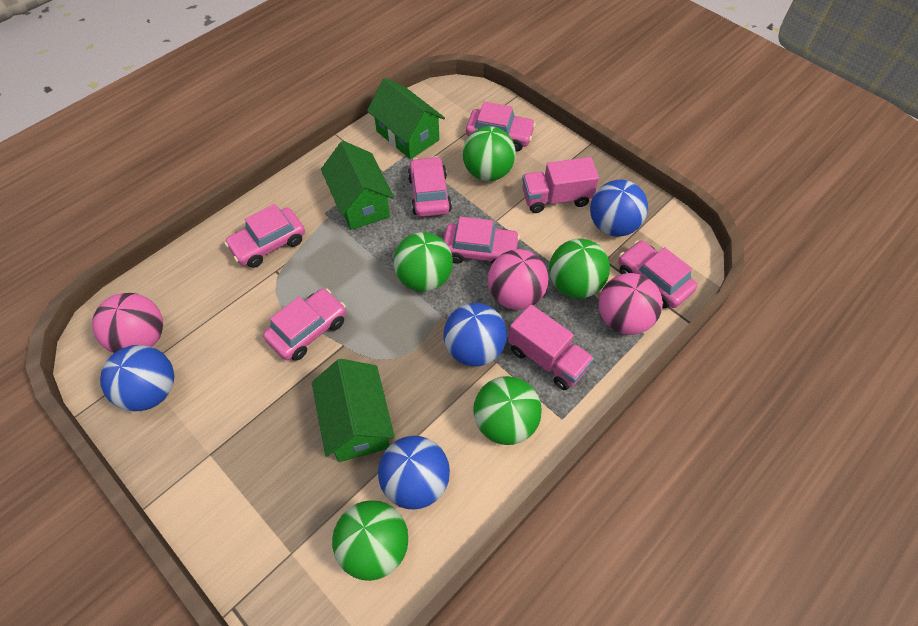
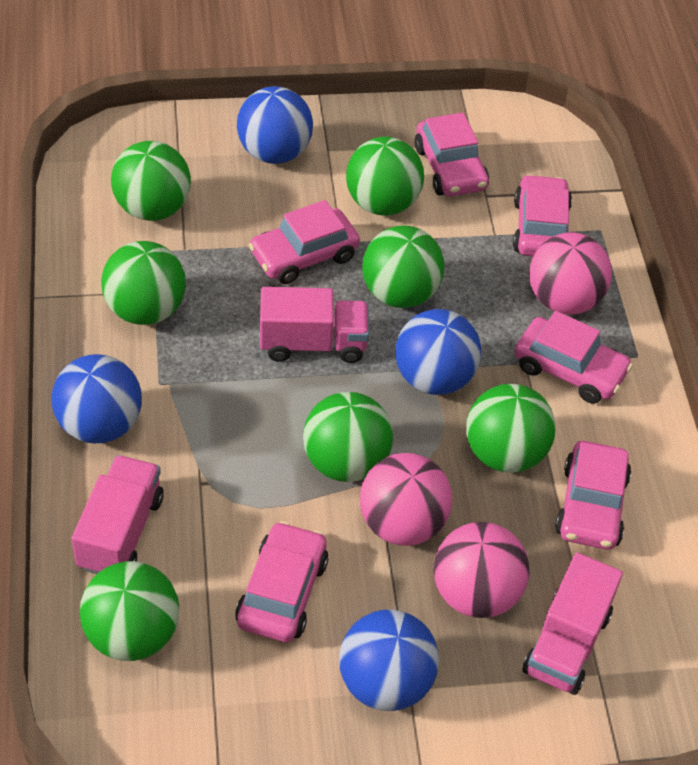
green ball: [332,500,408,581] [393,232,453,292] [463,126,516,181] [473,376,542,445] [549,239,610,299] = 5 -> [80,561,179,661] [101,241,186,325] [111,141,191,221] [303,392,393,482] [346,137,424,216] [362,225,444,308] [466,384,556,473] = 7
green house: [312,359,395,462] [321,141,394,230] [367,78,445,159] = 3 -> none = 0
pink truck: [508,304,594,390] [522,157,599,213] = 2 -> [72,455,164,574] [260,287,369,363] [523,553,623,695] = 3

